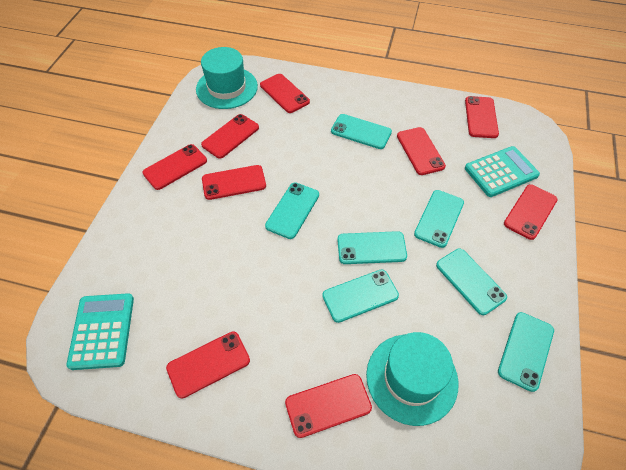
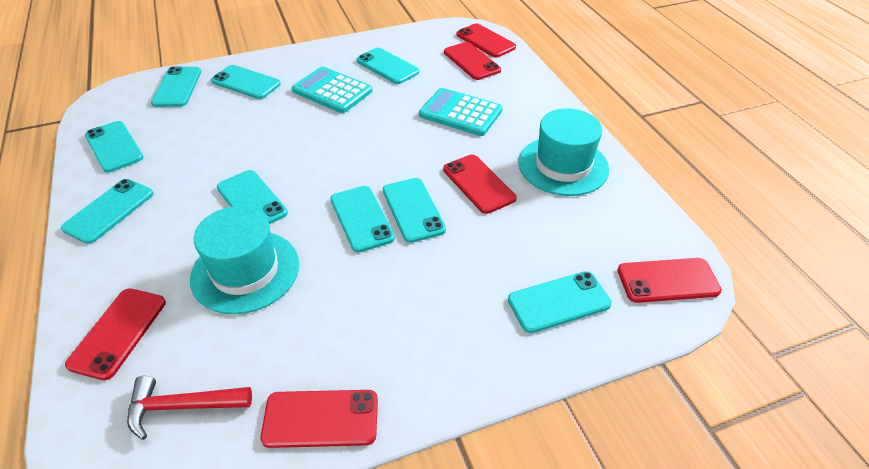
red hammer: none = 0 -> [127,376,252,440] = 1
red phone: [142,144,207,190] [166,332,250,399] [201,114,259,159] [202,165,266,200] [260,74,310,113] [285,374,372,438] [397,127,446,175] [465,96,499,138] [504,184,558,240] = 9 -> [65,288,166,380] [261,390,378,448] [443,154,516,214] [444,42,501,80] [456,23,516,57] [618,258,722,303] = 6
turquoise phone: [265,182,319,239] [322,269,399,323] [331,114,392,149] [337,231,407,264] [414,190,464,248] [436,248,507,315] [498,312,554,392] = 7 -> [61,179,153,244] [85,121,144,173] [151,66,201,107] [211,65,281,99] [217,170,288,224] [331,186,395,253] [356,48,419,84] [383,178,446,243] [508,271,612,333] = 9

